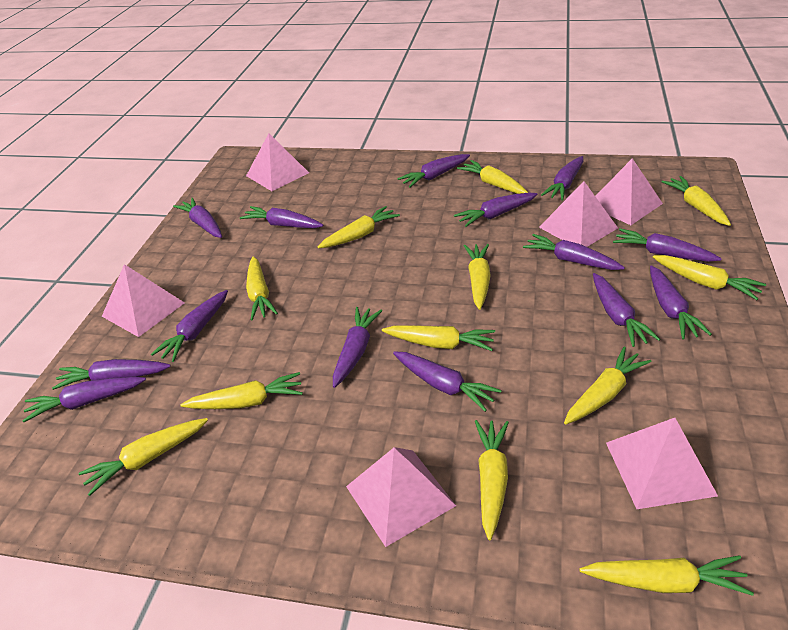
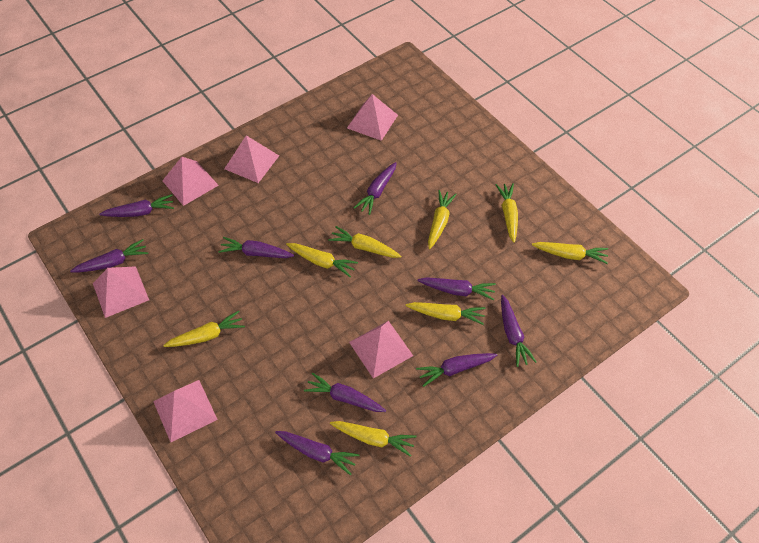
purple carrot: [22,377,146,422] [52,359,171,390] [151,290,228,362] [173,198,222,238] [240,206,323,228] [333,307,382,388] [393,351,502,412] [397,154,470,188] [454,193,537,227] [523,234,625,270] [541,156,584,200] [593,273,661,347] [613,228,722,262] [650,265,712,339] = 14 -> [70,239,148,272] [99,194,174,217] [218,237,294,258] [275,431,360,475] [304,373,386,412] [354,162,397,215] [416,353,497,387] [418,277,496,300] [501,295,537,367] = 9
yellow carrot: [79,418,208,496] [180,372,303,409] [246,256,278,321] [318,206,400,248] [382,325,495,351] [457,160,528,194] [464,244,491,310] [475,420,509,540] [564,347,652,424] [579,555,754,596] [653,255,766,300] [661,176,731,226] = 12 -> [163,311,245,347] [286,243,358,277] [328,226,401,258] [330,421,417,457] [406,302,485,325] [428,190,457,249] [496,183,518,243] [532,242,608,264] = 8

